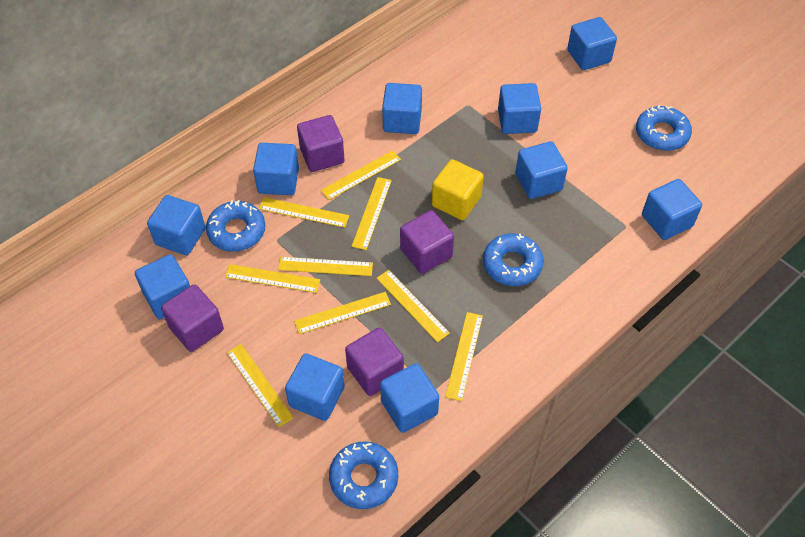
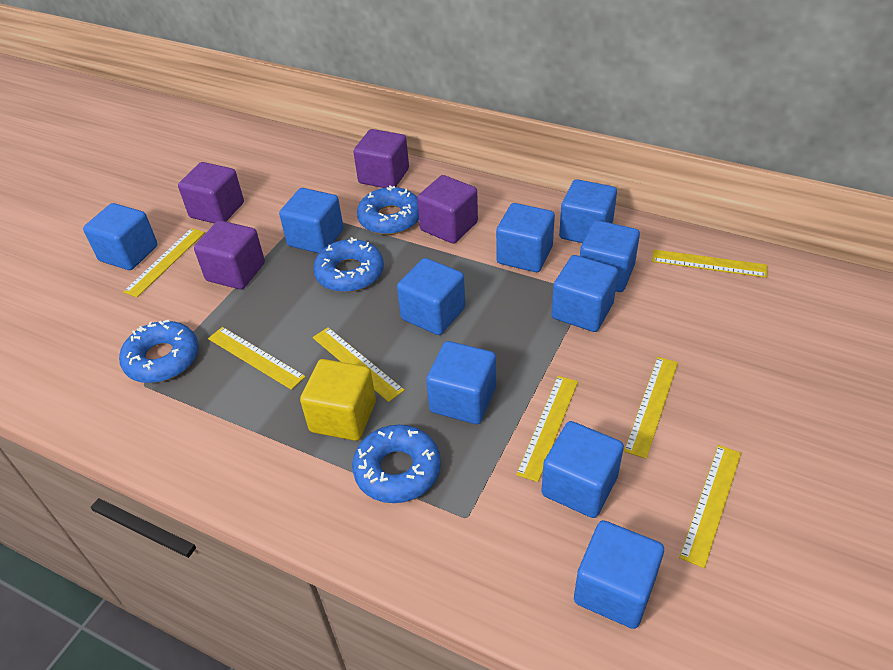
yellow ruler: [225,264,320,293] [227,344,294,427] [259,197,349,228] [278,257,373,276] [294,292,391,334] [321,150,401,200] [351,177,392,250] [376,270,450,342] [445,312,483,401] = 9 -> [123,228,205,297] [208,327,306,390] [313,327,404,402] [516,376,578,482] [624,357,678,459] [652,249,767,278] [679,445,741,568] = 7

